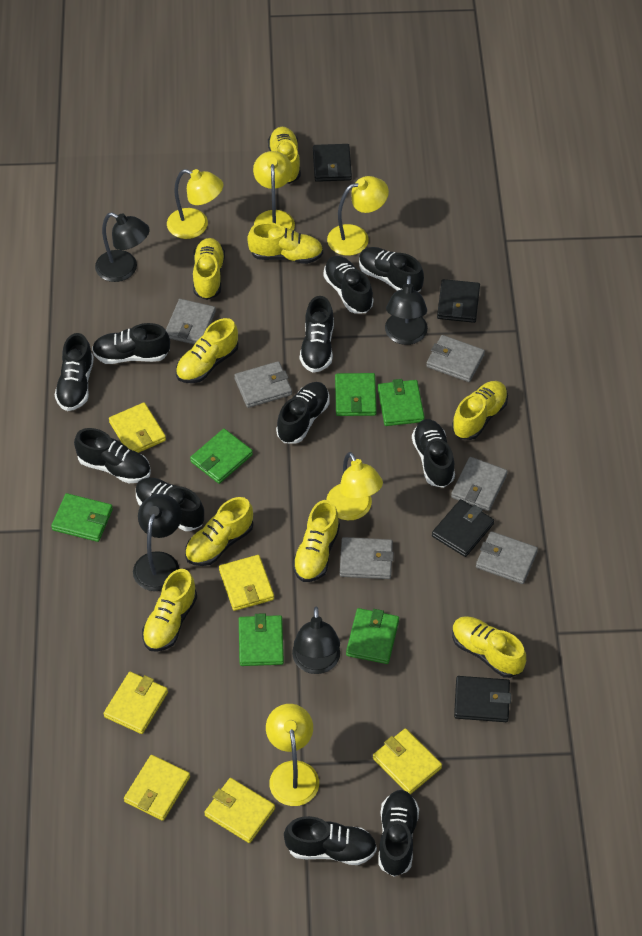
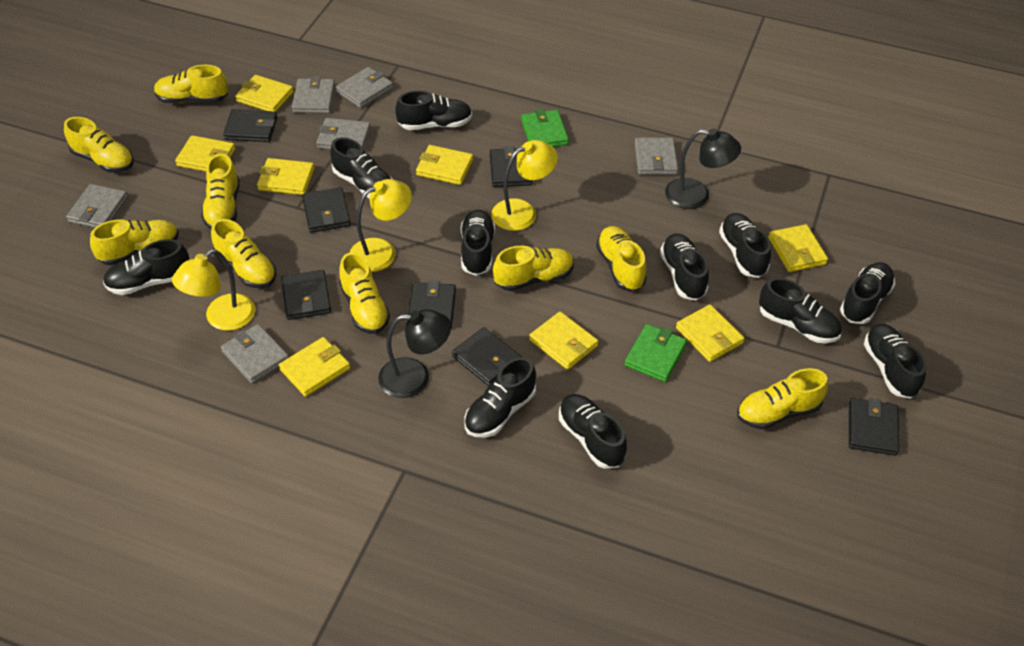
black lamp: [95,212,150,282] [133,494,182,591] [292,607,340,674] [385,276,428,345] = 4 -> [378,309,451,398] [665,129,741,209] = 2
black wallet: [313,144,352,182] [432,499,494,557] [437,279,480,323] [454,676,511,722] = 4 -> [223,109,277,142] [281,270,331,320] [302,187,351,233] [407,280,456,328] [452,327,521,386] [490,146,532,187] [849,398,900,456] = 7
green wallet: [51,493,113,542] [190,429,253,484] [239,613,284,666] [335,373,377,416] [346,608,399,664] [378,379,425,426] = 6 -> [521,109,569,147] [624,324,687,382] = 2
yellow lamp: [167,169,223,239] [253,151,295,230] [266,704,319,806] [326,452,383,520] [327,176,389,256] = 5 -> [172,249,255,331] [350,179,412,272] [491,140,558,231] = 3
yellow wallet: [104,672,168,734] [109,403,166,453] [124,755,190,821] [204,778,275,843] [219,555,274,611] [373,728,442,794] = 6 -> [175,135,235,172] [235,75,294,112] [257,158,314,195] [279,337,350,397] [416,145,473,185] [529,312,598,370] [676,305,744,362] [768,224,828,272] = 8

